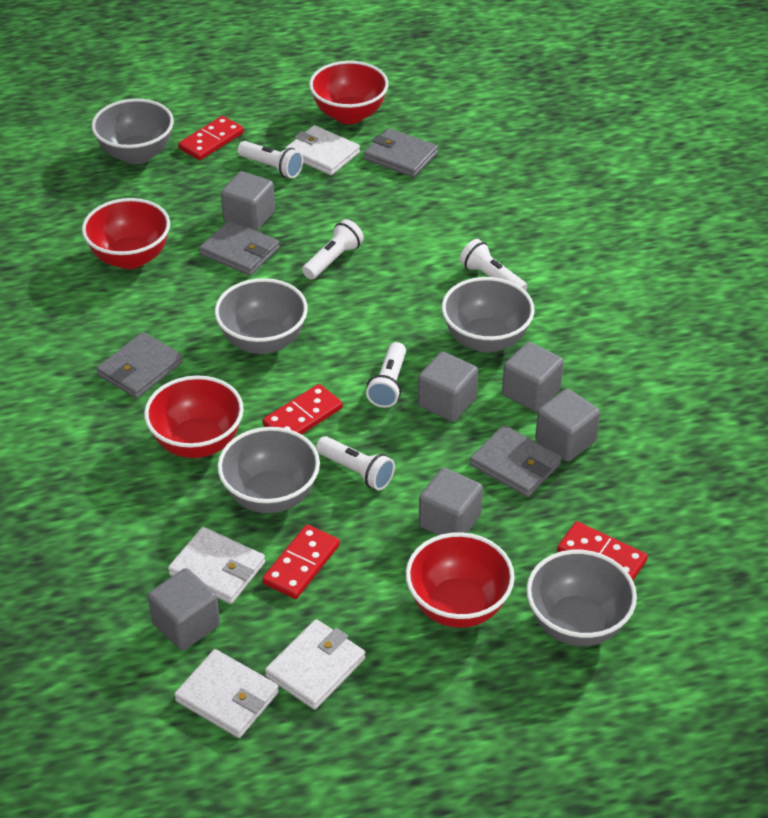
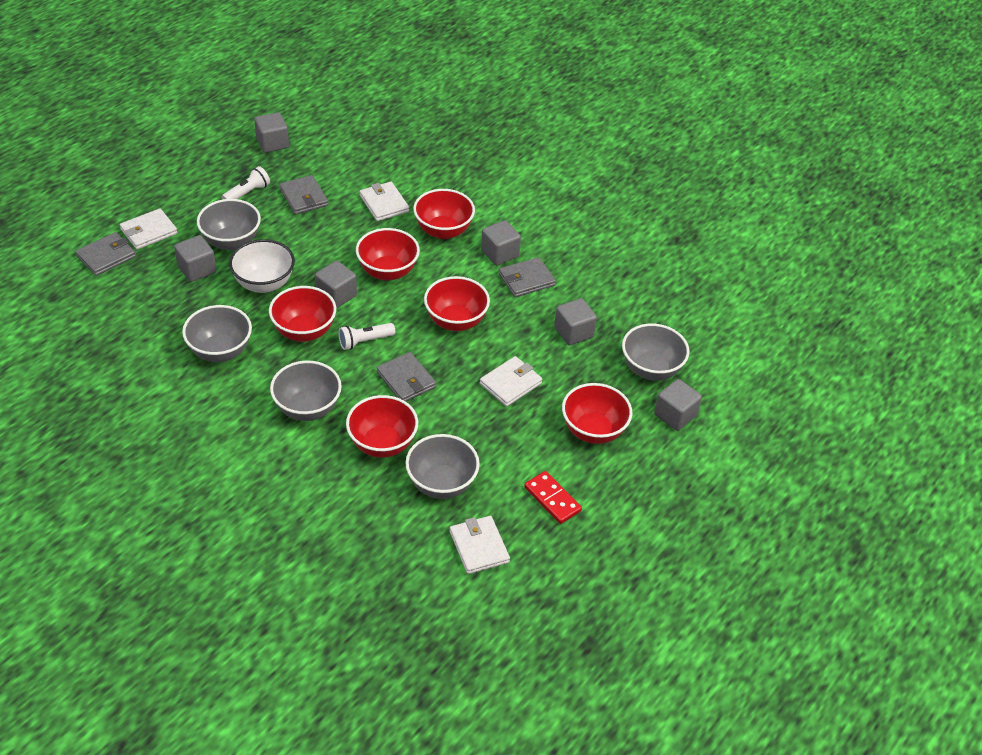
red bowl: [82,198,170,269] [144,375,244,458] [309,61,389,124] [406,532,515,628] = 4 -> [269,286,336,342] [346,395,418,458] [356,228,420,281] [413,189,475,239] [424,276,490,331] [562,383,633,444] = 6
red domino: [178,116,244,160] [262,525,340,599] [263,384,343,435] [557,521,648,580] = 4 -> [524,471,582,524] = 1
white bowl: none = 0 -> [229,239,295,293] = 1
white flashlight: [238,141,303,178] [302,219,364,279] [316,436,395,490] [366,342,406,408] [460,239,527,291] = 5 -> [222,166,270,199] [338,323,395,350] = 2

